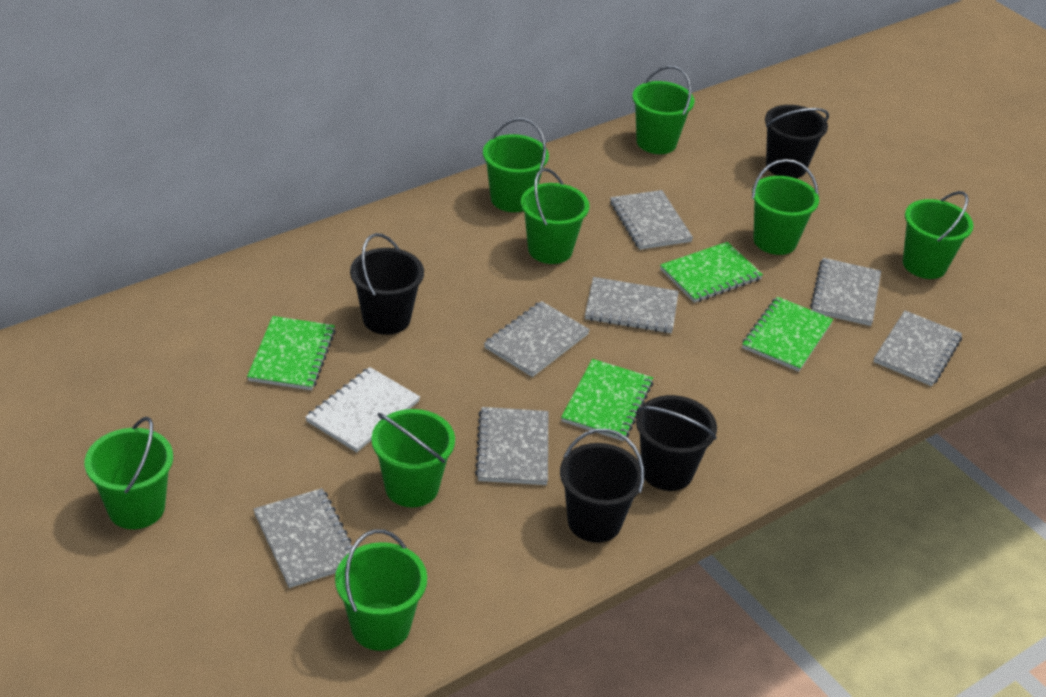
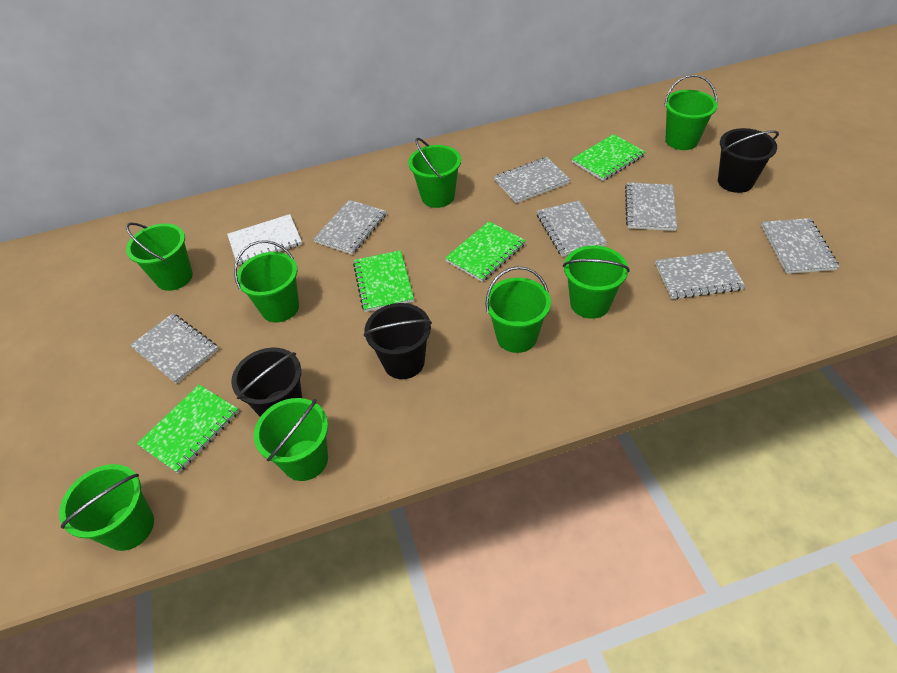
black bucket: [350,233,424,335] [560,429,644,543] [636,395,717,491] [765,105,829,178] = 4 -> [231,348,302,417] [364,303,432,379] [718,128,779,193] = 3

